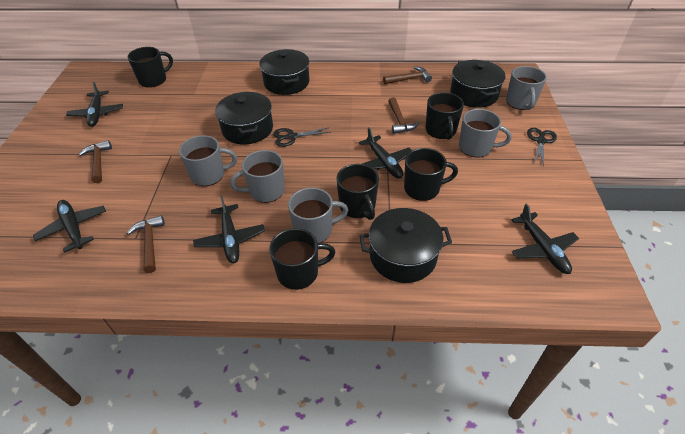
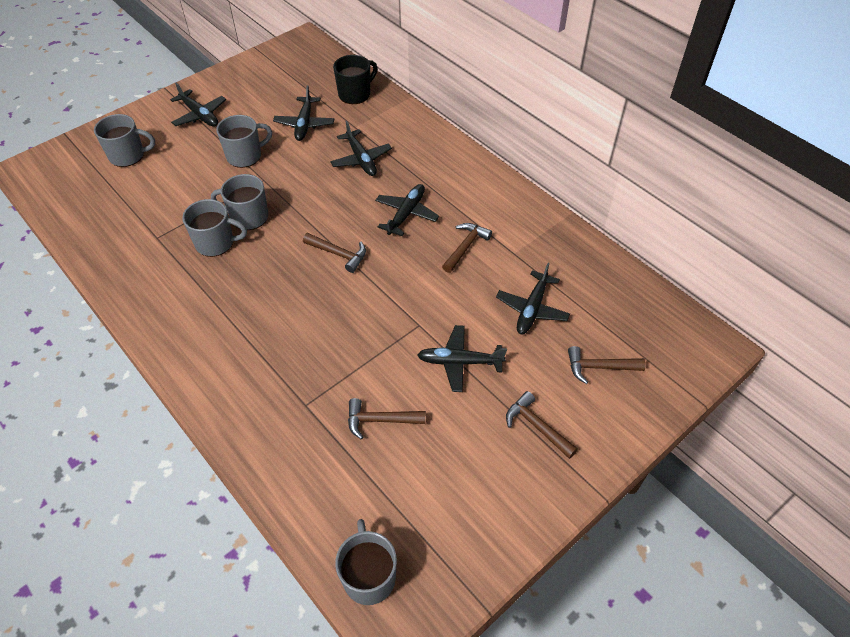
black mug: [127,47,173,88] [269,228,335,290] [336,164,379,220] [404,148,458,201] [425,92,464,140] = 5 -> [333,55,378,104] = 1
black plane: [33,200,106,253] [66,82,123,127] [193,195,265,264] [359,127,412,179] [511,204,579,274] = 5 -> [170,83,226,127] [273,85,334,141] [330,121,392,176] [375,184,439,236] [417,325,507,392] [496,263,570,334] = 6
black pot: [215,92,273,144] [259,49,309,95] [359,208,452,283] [450,60,505,108] = 4 -> none = 0
black scissors: [273,127,331,147] [527,128,557,166] = 2 -> none = 0
brown hammer: [79,140,112,183] [127,215,165,273] [383,66,432,84] [388,97,419,134] = 4 -> [303,233,366,273] [348,398,426,440] [442,223,492,273] [506,391,578,459] [568,346,646,384] = 5

